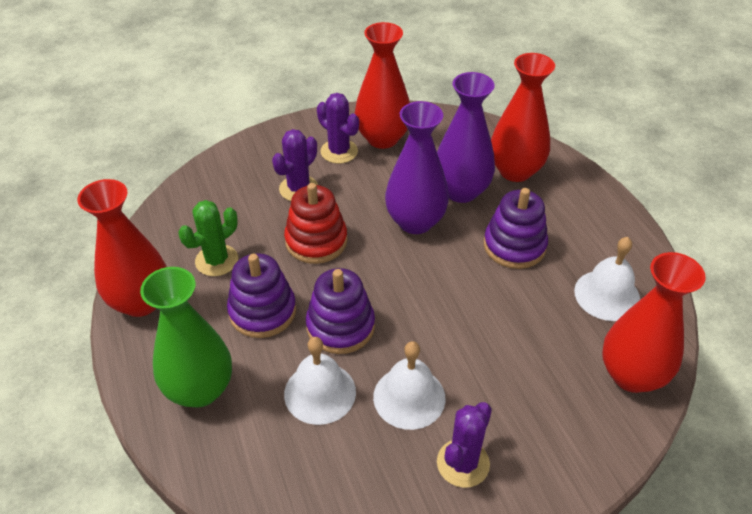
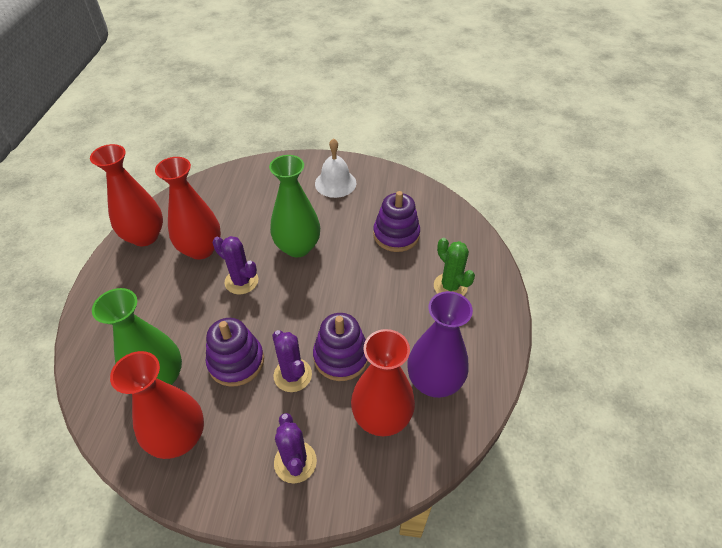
green vase: [140,267,232,408] = 1 -> [92,288,182,385] [269,155,320,257] = 2
purple vase: [385,101,449,234] [437,72,495,203] = 2 -> [407,291,473,398] = 1
red stacking toy: [284,183,348,264] = 1 -> none = 0
white bell: [284,337,356,425] [373,341,445,430] [574,237,640,321] = 3 -> [315,138,356,198] = 1

